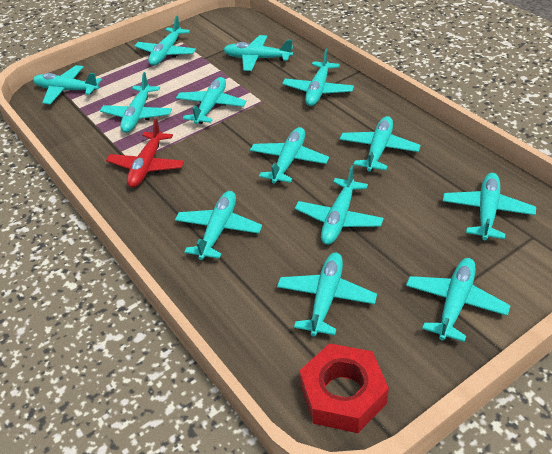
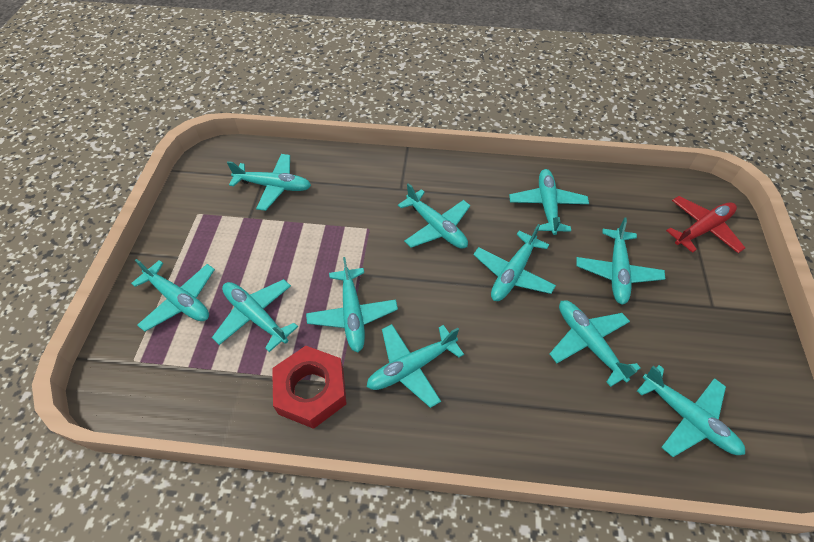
turquoise plane: [33,65,102,104] [100,72,172,133] [134,16,196,66] [175,191,262,260] [176,77,246,124] [223,35,293,71] [250,127,329,184] [277,252,377,337] [282,49,354,106] [295,165,384,245] [340,116,421,171] [406,258,511,342] [443,173,536,240] = 13 -> [131,259,215,331] [212,279,298,352] [227,154,311,211] [306,257,398,352] [367,324,464,408] [398,183,470,249] [473,224,556,301] [509,169,589,235] [550,300,641,387] [576,217,665,305] [637,365,745,457] = 11

